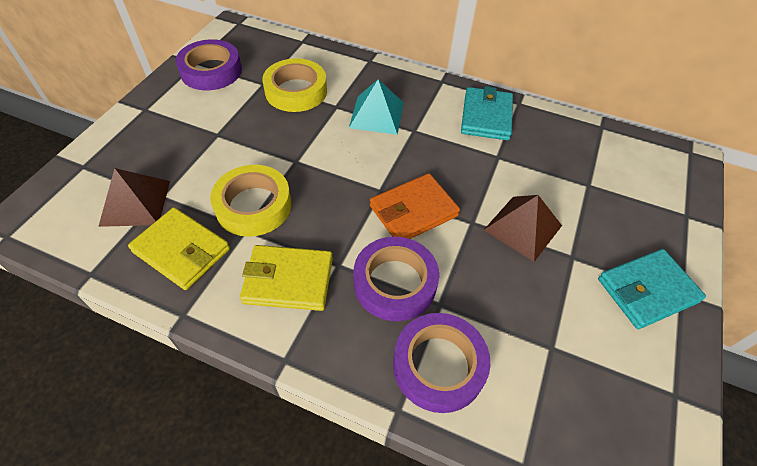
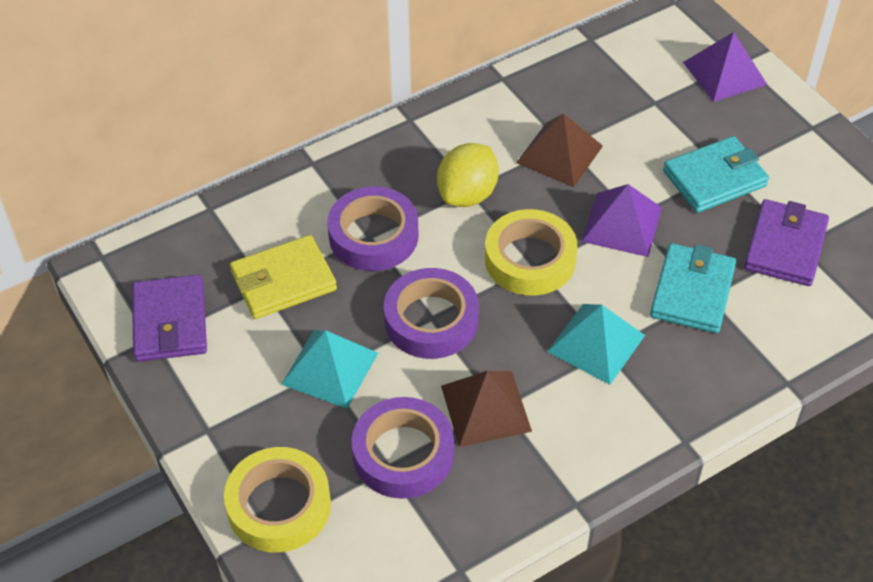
orange wallet: [370,173,460,239] = 1 -> none = 0
purple pyramid: none = 0 -> [581,184,662,257] [683,32,767,102] = 2
purple wallet: none = 0 -> [132,275,207,362] [744,199,829,286] = 2
turquoise pyramid: [349,79,404,135] = 1 -> [281,330,378,409] [547,304,645,385] = 2
yellow lemon: none = 0 -> [437,143,499,207] = 1
yellow wallet: [128,207,230,290] [240,245,333,311] = 2 -> [230,235,337,319] = 1

